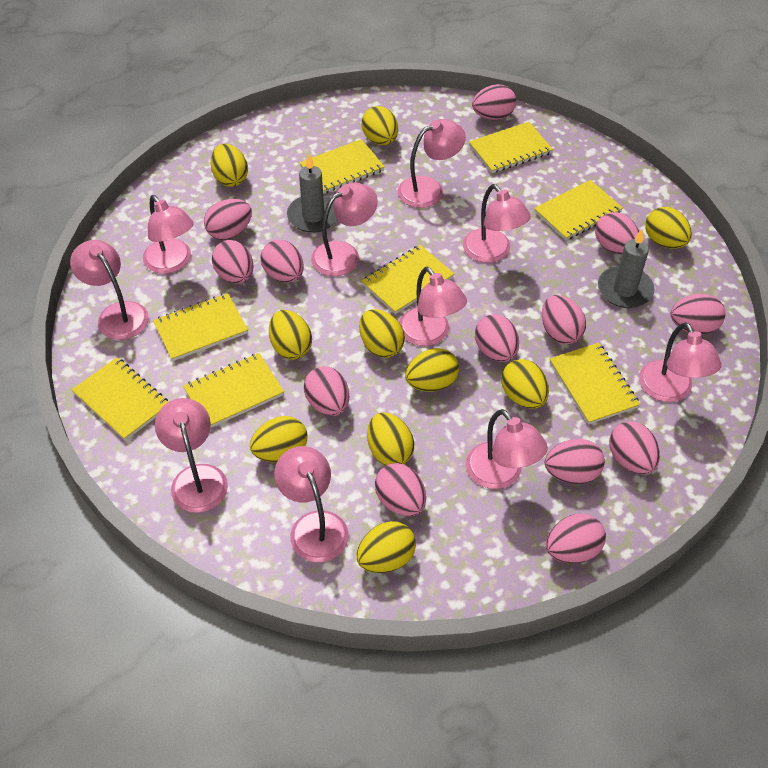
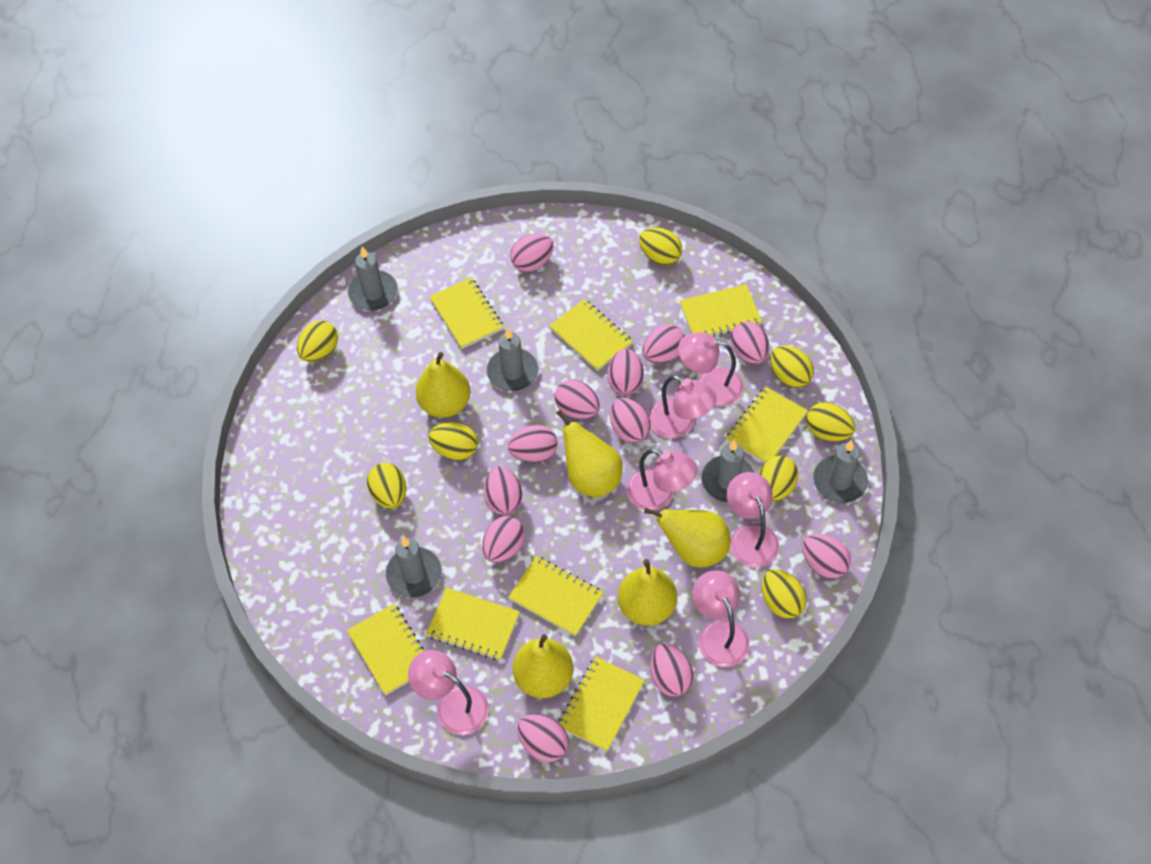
grey candle: [287,155,337,233] [598,229,655,308] = 2 -> [348,246,398,311] [386,537,441,598] [487,328,538,391] [702,440,755,502] [813,440,868,503] = 5
pink egg: [204,199,252,240] [212,240,253,284] [260,240,304,283] [304,366,350,416] [375,463,426,516] [472,84,516,120] [475,314,519,362] [542,295,586,344] [545,439,605,484] [546,514,606,563] [595,212,639,254] [609,421,660,474] [671,294,725,334] = 13 -> [482,516,525,563] [484,466,522,515] [508,425,558,463] [510,234,553,272] [517,714,569,762] [554,379,600,419] [607,349,644,395] [610,398,651,443] [643,324,685,364] [650,643,693,697] [731,322,769,364] [802,534,851,579] = 12
pink lamp: [70,240,149,340] [143,195,194,274] [155,398,228,513] [274,446,349,562] [311,182,378,276] [398,119,466,208] [399,267,467,346] [463,184,531,263] [466,409,548,489] [639,322,721,402] = 10 -> [408,650,489,735] [626,448,698,510] [648,375,717,438] [678,332,744,406] [692,570,749,667] [726,472,779,567] = 6
yellow egg: [210,144,248,187] [250,416,307,462] [269,310,312,360] [357,521,416,573] [359,309,405,358] [361,106,398,145] [367,412,414,466] [405,348,459,392] [501,359,549,408] [645,207,692,248] = 10 -> [297,320,338,362] [367,463,406,509] [428,422,478,461] [639,227,682,265] [759,456,798,502] [761,569,807,619] [771,345,814,388] [806,402,855,441] = 8
yellow pear: none = 0 -> [416,352,470,418] [513,634,573,698] [557,410,623,498] [618,559,677,626] [644,508,731,568] = 5

